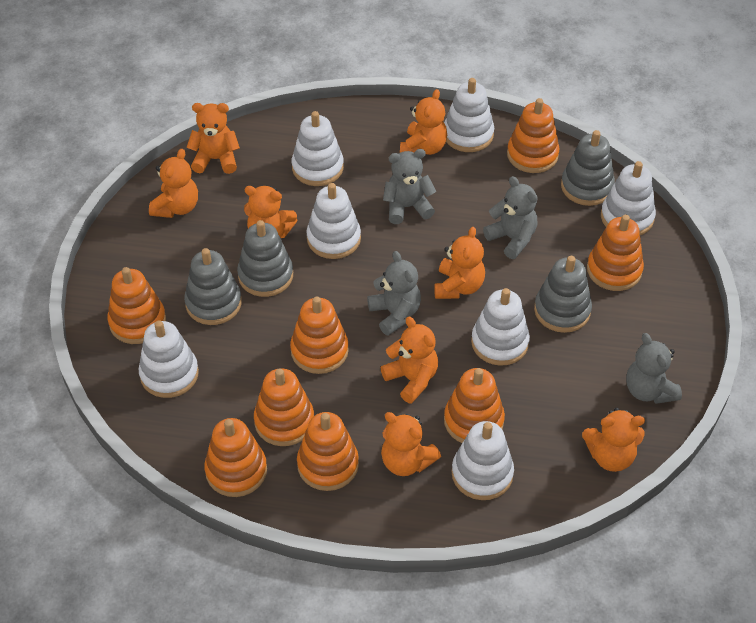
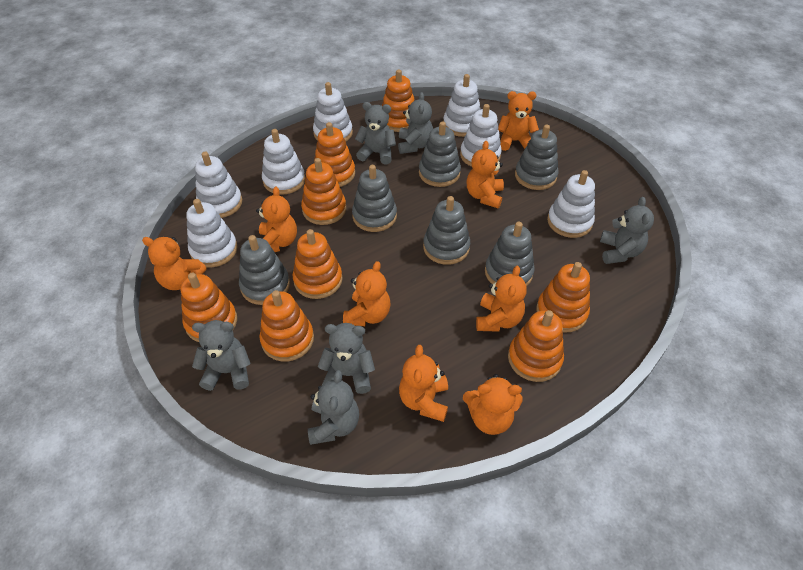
grey stacking toy: [184,248,242,325] [237,220,293,297] [534,256,592,333] [561,130,615,206] = 4 -> [239,235,290,305] [352,165,397,232] [419,121,461,187] [423,196,470,265] [485,222,535,286] [515,124,558,190] = 6
grey teddy bear: [367,251,421,336] [383,149,436,224] [483,176,538,259] [626,333,682,404] = 4 -> [192,320,251,391] [308,370,359,445] [318,323,375,394] [355,102,396,165] [398,92,433,154] [600,197,654,264] = 6

